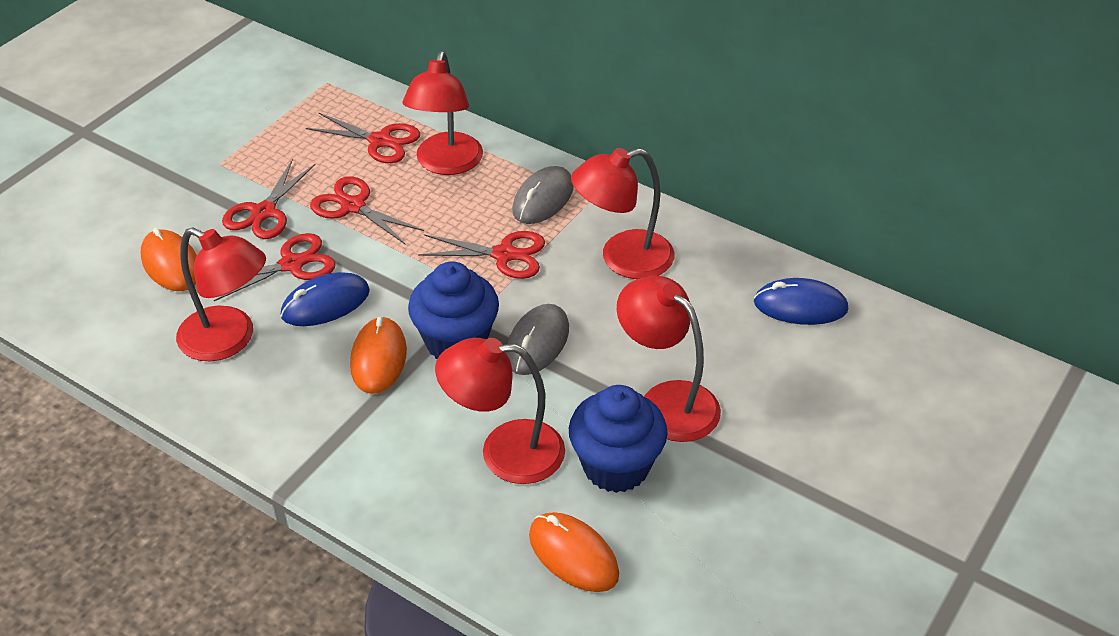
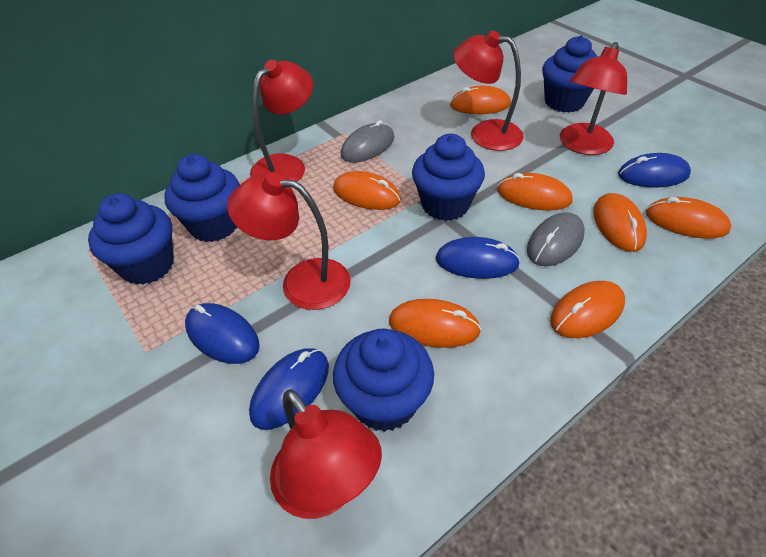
blue cupcake: [408,261,499,359] [569,385,668,493] = 2 -> [88,193,174,285] [165,154,240,242] [333,328,434,432] [412,134,485,221] [542,35,597,113] = 5
blue mouse: [281,272,370,326] [754,278,848,325] = 2 -> [185,303,260,364] [249,348,329,430] [436,237,520,279] [618,153,691,188] = 4
orange mouse: [141,228,197,291] [350,316,407,394] [529,512,619,592] = 3 -> [333,171,401,210] [389,299,481,348] [450,86,511,114] [497,173,573,210] [550,281,625,338] [593,193,647,252] [646,197,732,239] = 7
red scissors: [214,233,336,301] [222,159,316,239] [306,112,420,163] [310,176,424,245] [418,231,545,279] = 5 -> none = 0

